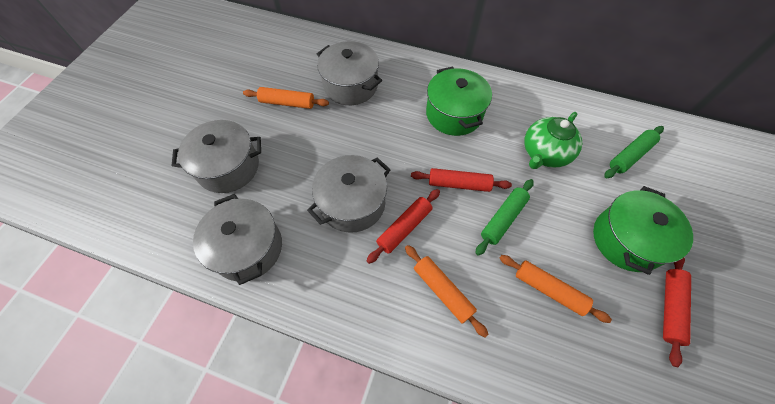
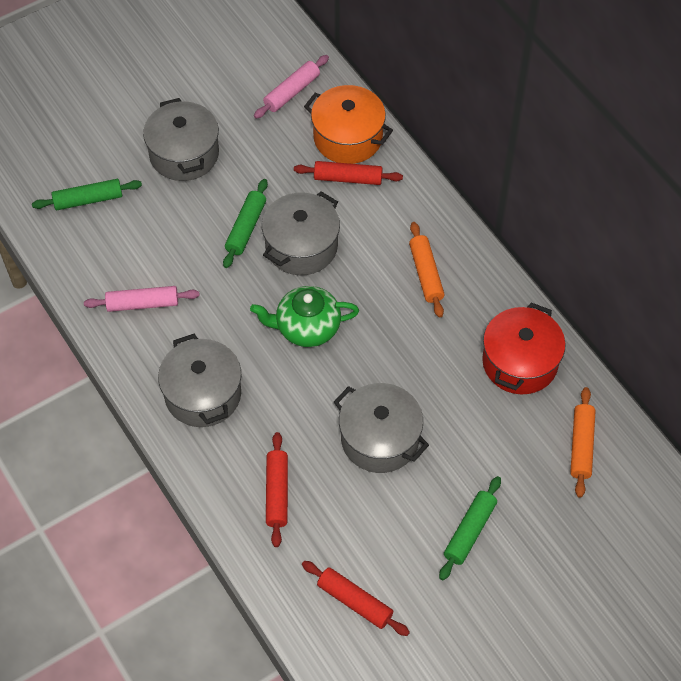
green pot: [426,67,492,136] [593,186,693,275] = 2 -> none = 0
green rolling pin: [475,179,534,256] [604,126,664,178] = 2 -> [32,179,142,210] [223,179,268,268] [439,476,501,580] = 3
orange pot: none = 0 -> [304,85,393,164] = 1
orange rolling pin: [243,87,329,109] [405,245,489,337] [499,255,612,323] = 3 -> [409,222,445,318] [570,387,596,498] = 2
pink rolling pin: none = 0 -> [84,286,200,312] [254,55,329,119] = 2
red pot: none = 0 -> [482,303,565,394] = 1

